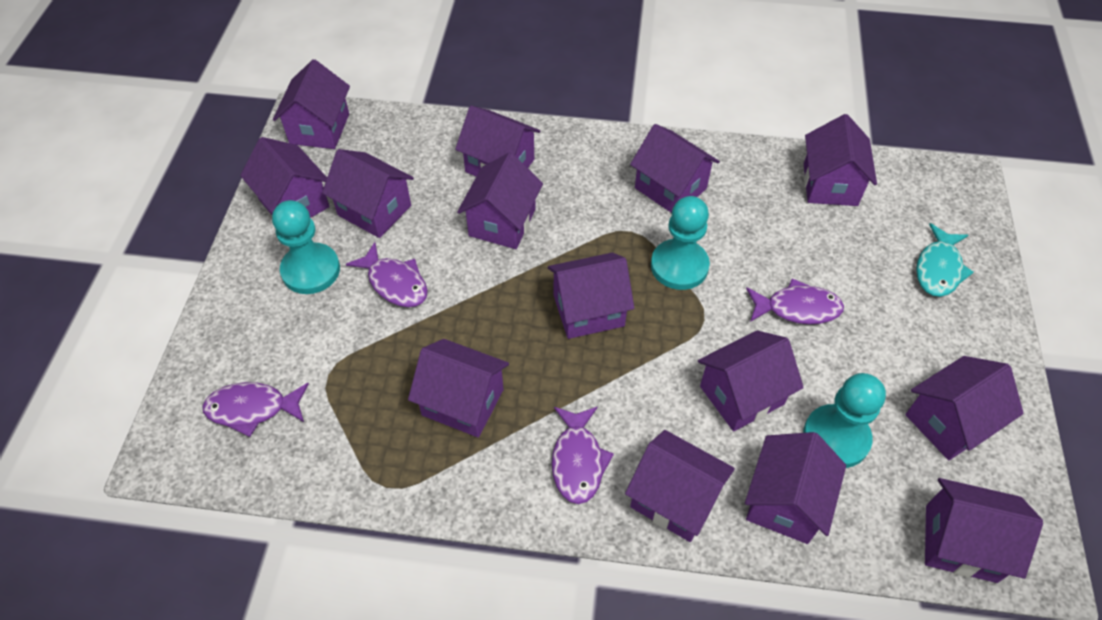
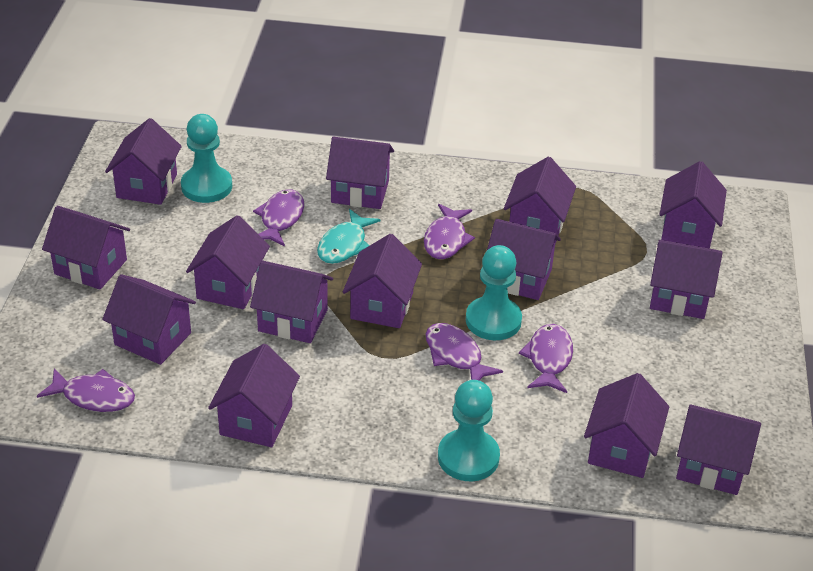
purple fish: [202,382,309,437] [346,242,428,307] [552,407,614,504] [746,278,844,324] = 4 -> [37,368,135,412] [253,189,304,247] [424,204,475,259] [426,323,503,381] [519,324,573,393] = 5

